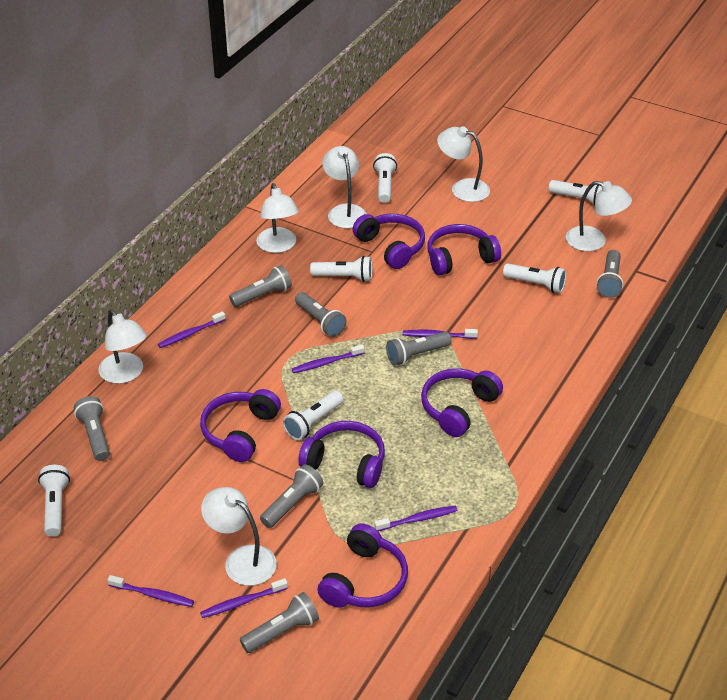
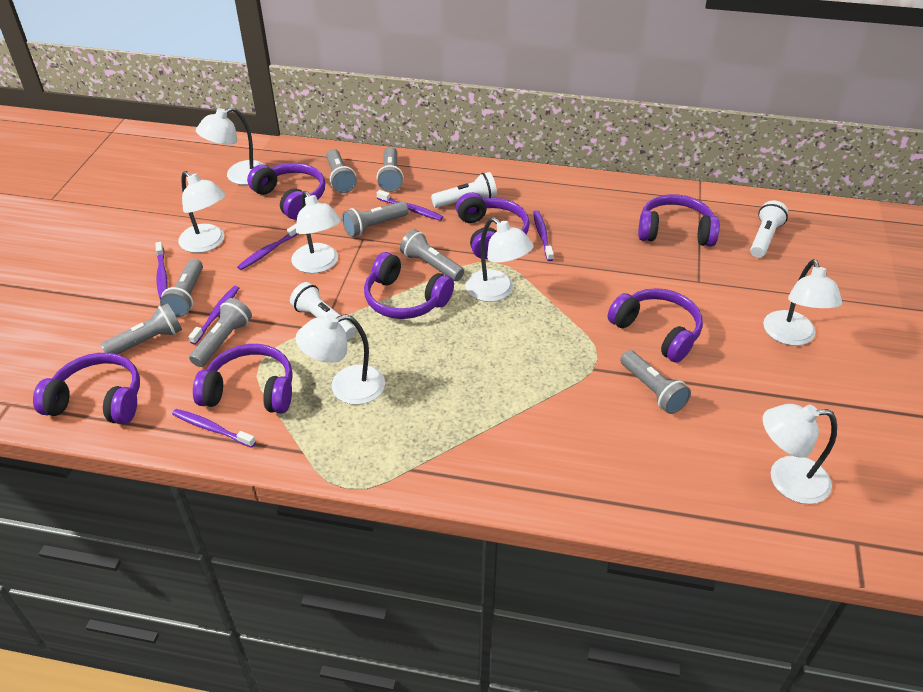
grey flashlight: [74,396,110,461] [229,265,292,307] [240,592,319,653] [260,464,323,528] [295,292,347,337] [386,332,451,366] [596,250,623,298] = 7 -> [100,303,182,354] [160,259,203,317] [189,298,252,367] [326,149,357,193] [342,201,409,237] [377,147,404,192] [400,229,464,281] [620,350,691,414] = 8
purple headphones: [200,389,281,462] [298,421,385,488] [317,523,408,608] [353,214,425,269] [421,369,503,437] [428,224,501,276] = 6 -> [33,353,140,424] [193,344,293,414] [247,163,325,219] [364,252,454,319] [456,192,530,259] [608,288,703,363] [638,194,720,247] = 7
white flashlight: [38,465,70,537] [283,391,343,440] [310,256,372,282] [373,153,397,203] [503,263,566,293] [549,180,602,206] = 6 -> [290,282,356,340] [431,172,497,208] [750,200,788,258] = 3
white lamp: [98,309,147,384] [201,487,277,586] [256,183,299,253] [322,146,367,228] [437,126,490,202] [566,181,632,251] = 6 -> [178,171,226,253] [196,107,265,185] [292,191,341,273] [296,314,385,405] [465,217,534,302] [763,259,842,346] [763,404,837,504] = 7

